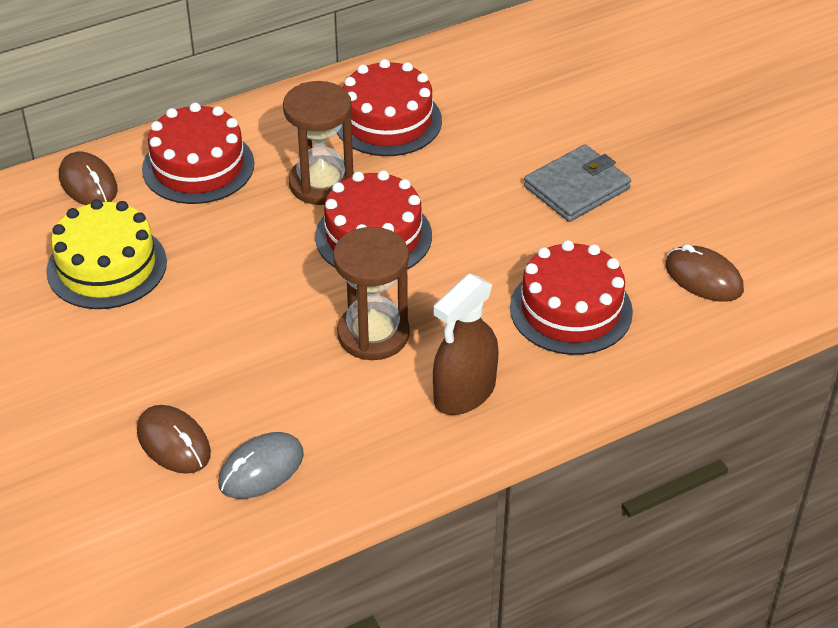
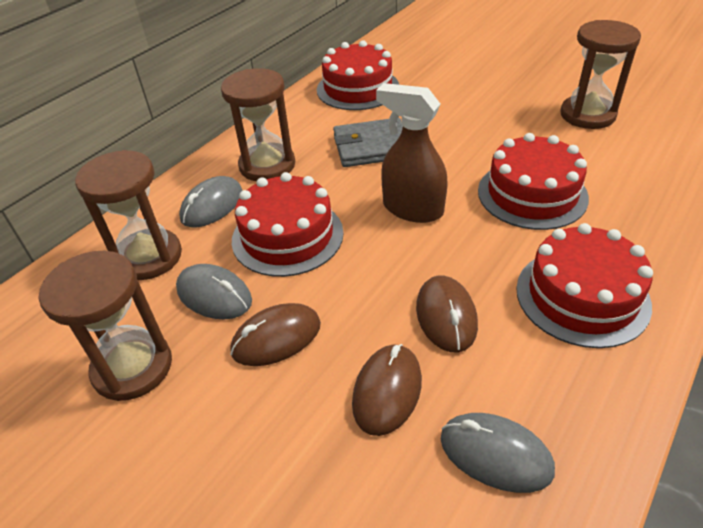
brown hourglass: [283,81,354,205] [333,227,410,360] = 2 -> [39,251,172,401] [75,150,182,280] [221,68,295,181] [561,20,641,129] = 4
grey mouse: [218,432,304,499] = 1 -> [176,264,252,320] [179,176,243,228] [441,413,555,493] = 3
yellow cake: [46,199,167,309] = 1 -> none = 0

